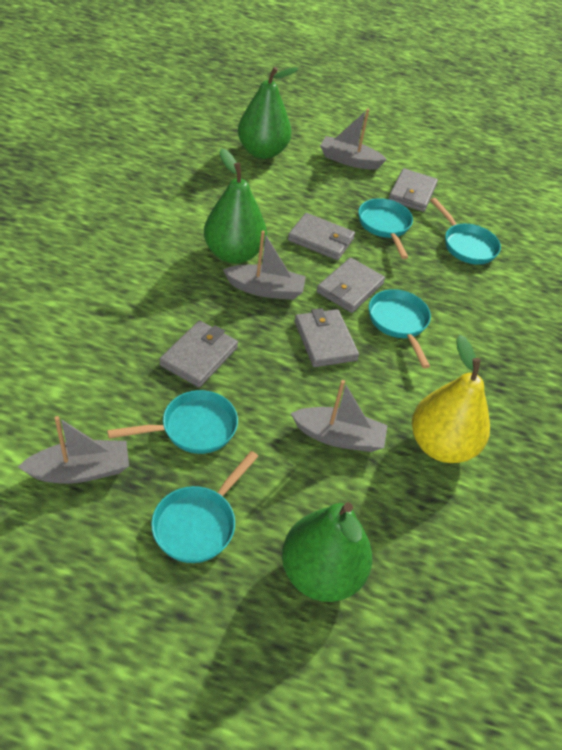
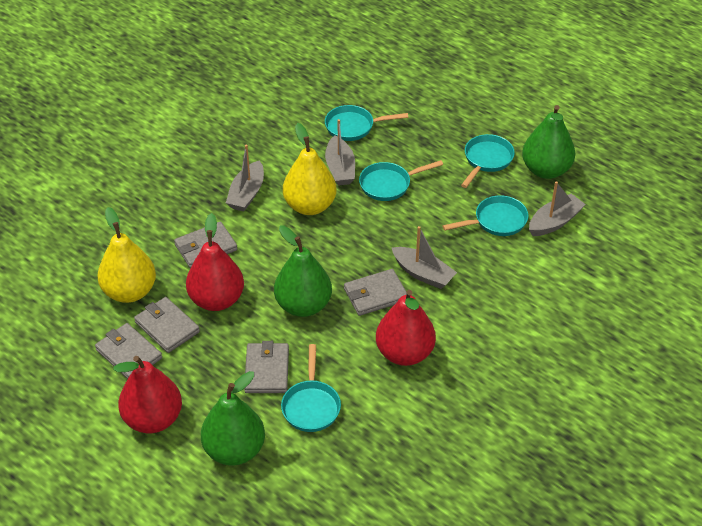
red pear: none = 0 -> [113,356,182,433] [186,213,244,311] [376,290,436,366] = 3
yellow pear: [412,335,490,463] = 1 -> [97,207,156,303] [283,123,336,215] = 2

